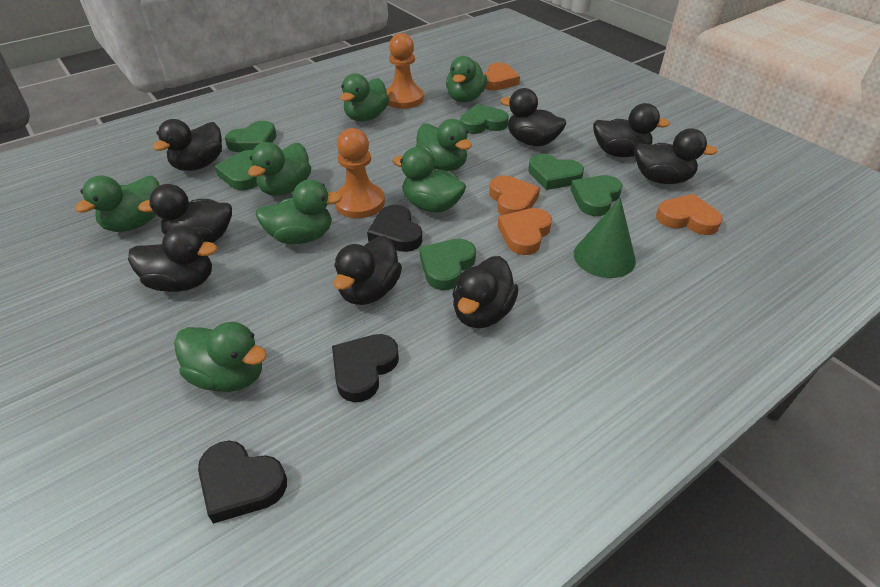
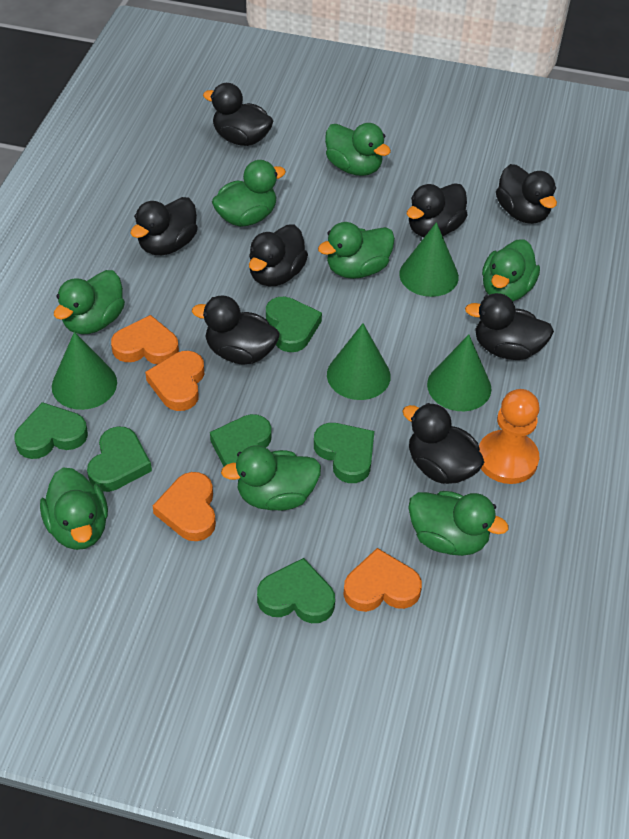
black heart: [198,441,287,524] [332,334,399,402] [367,205,422,252] = 3 -> none = 0
green cone: [574,198,636,278] = 1 -> [52,332,117,410] [327,323,391,400] [399,222,459,297] [427,335,491,411] = 4
orange pawn: [335,128,385,218] [386,33,424,109] = 2 -> [479,389,540,484] = 1

